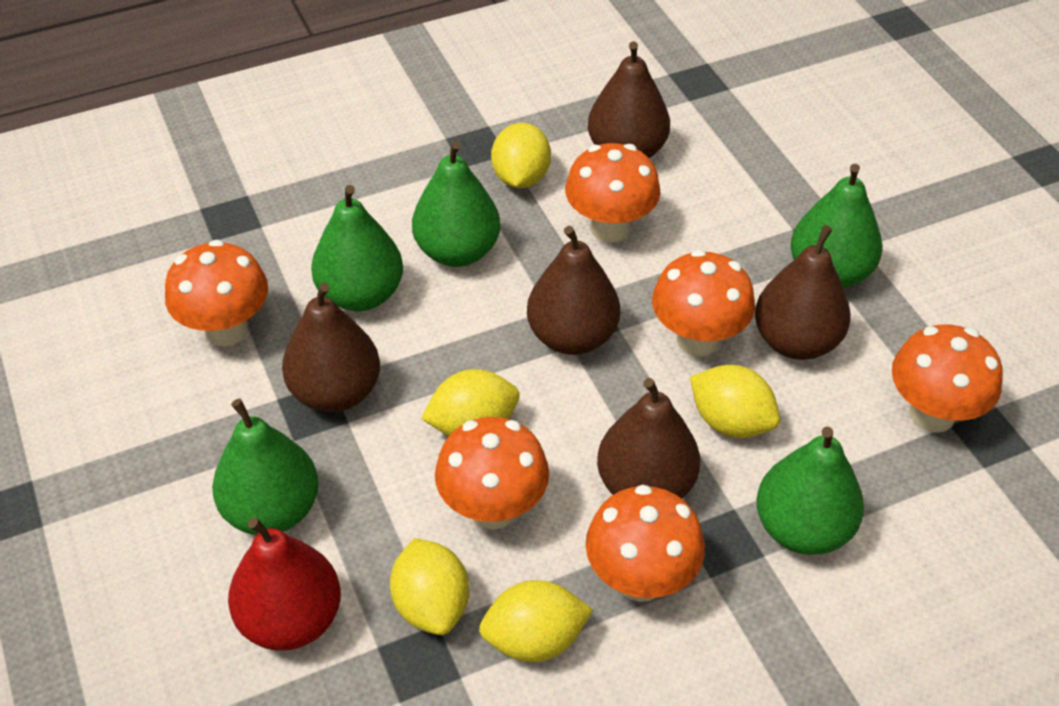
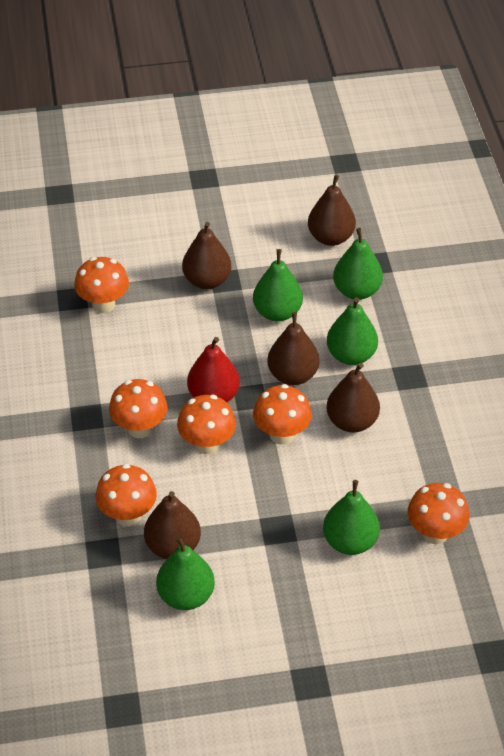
yellow lemon: [390,538,469,635] [421,369,520,436] [479,580,593,662] [491,123,551,188] [690,365,780,438] = 5 -> none = 0

